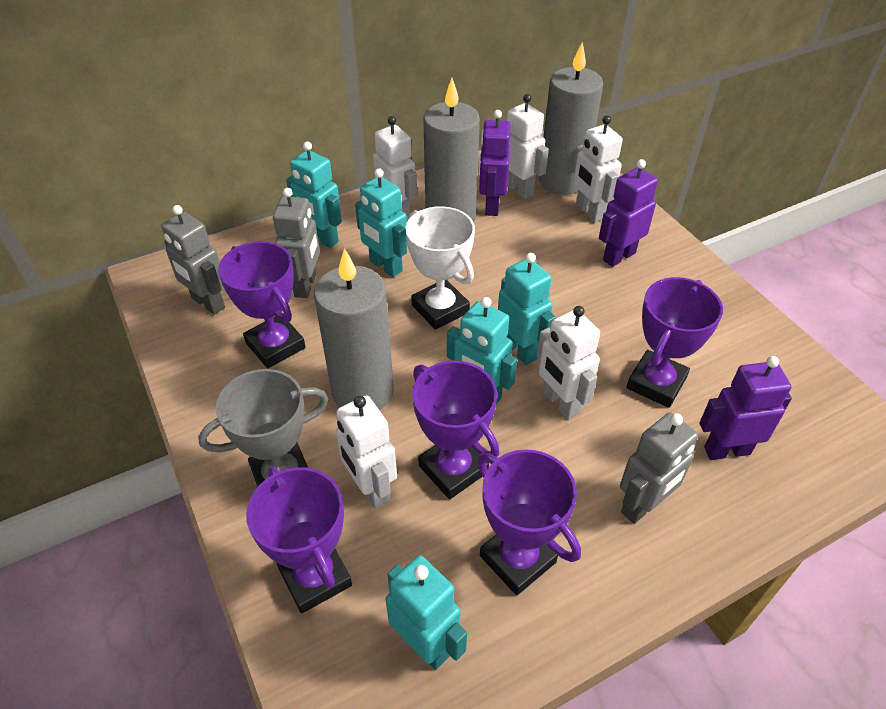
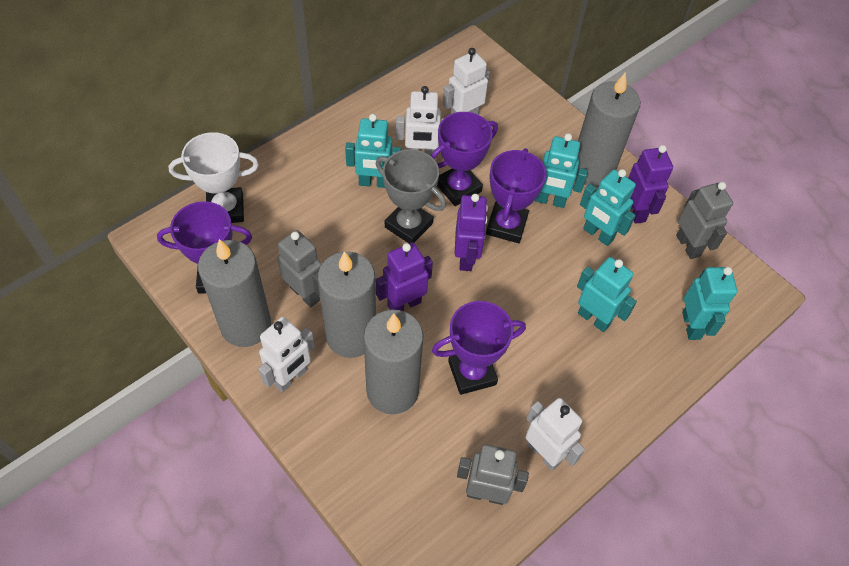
grey candle: [314,248,394,410] [423,78,480,223] [539,42,603,195] = 3 -> [198,239,271,347] [318,251,376,358] [364,310,423,414] [576,72,640,187] = 4
purple trophy: [218,241,306,368] [246,466,352,614] [412,361,499,499] [477,449,581,595] [626,277,723,408] = 5 -> [157,201,252,294] [431,112,498,206] [432,301,526,395] [486,148,546,243] = 4
white robot: [336,395,397,509] [373,116,417,220] [507,94,549,199] [537,306,600,419] [572,115,623,222] = 5 -> [258,317,315,392] [396,86,444,160] [443,48,490,115] [525,398,585,471] = 4

